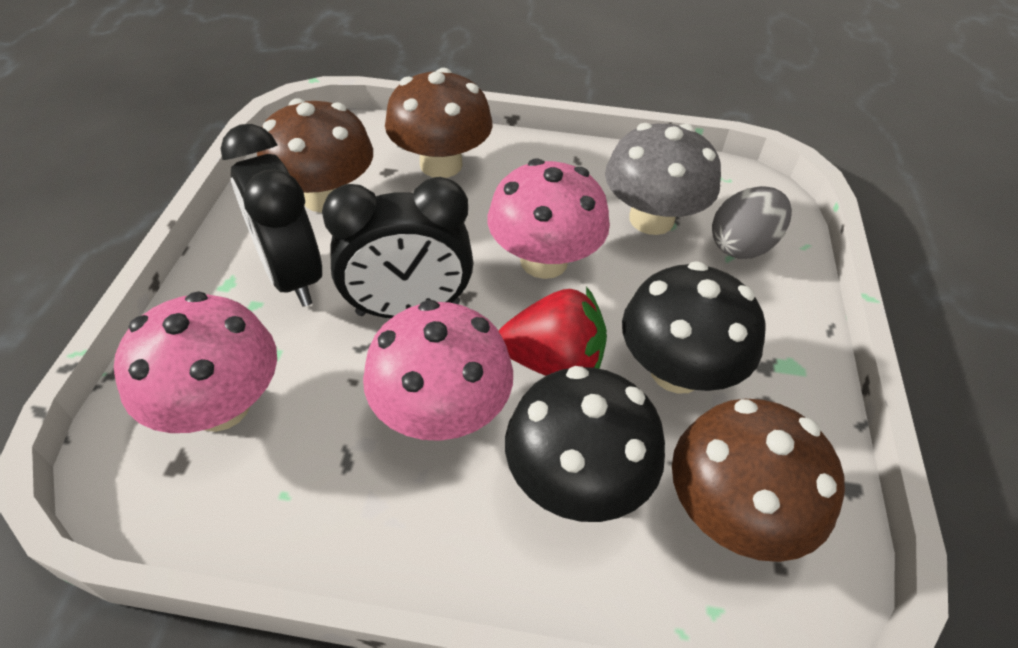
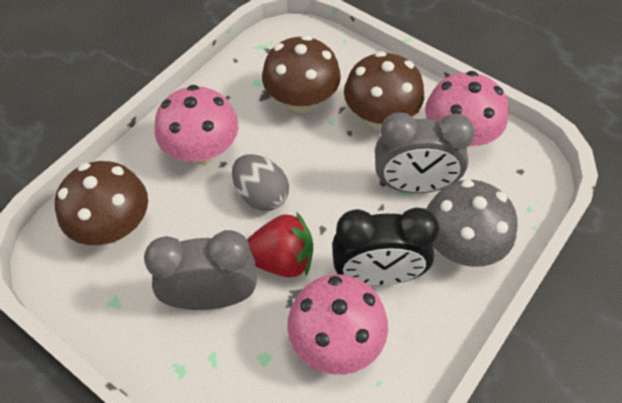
black clock: [221,124,322,307] [322,177,473,318] = 2 -> [332,207,439,286] = 1
black mushroom: [505,366,665,522] [622,261,765,394] = 2 -> none = 0
grey clock: none = 0 -> [144,230,257,310] [375,112,475,193] = 2

